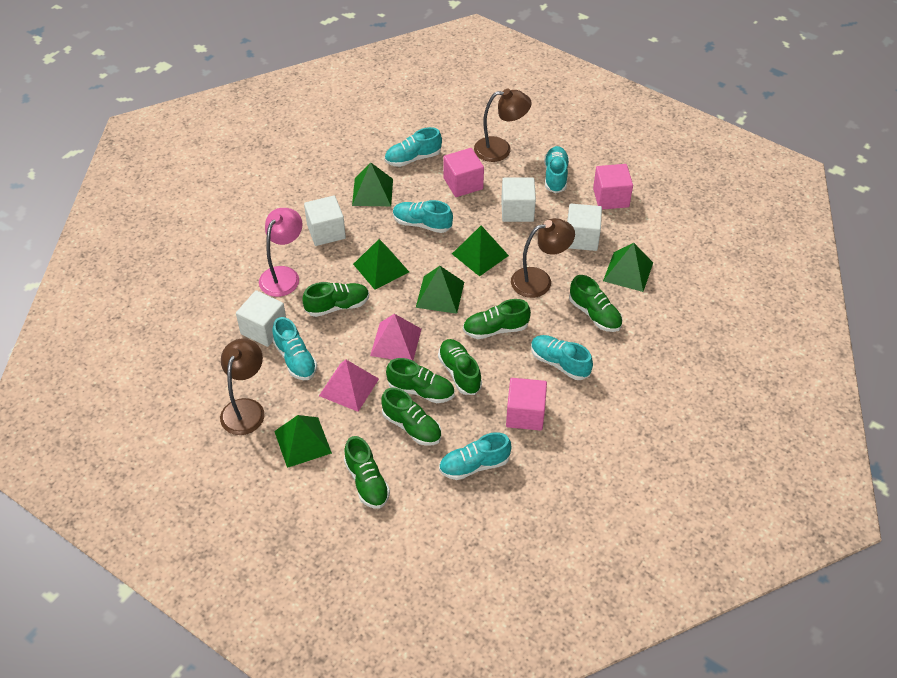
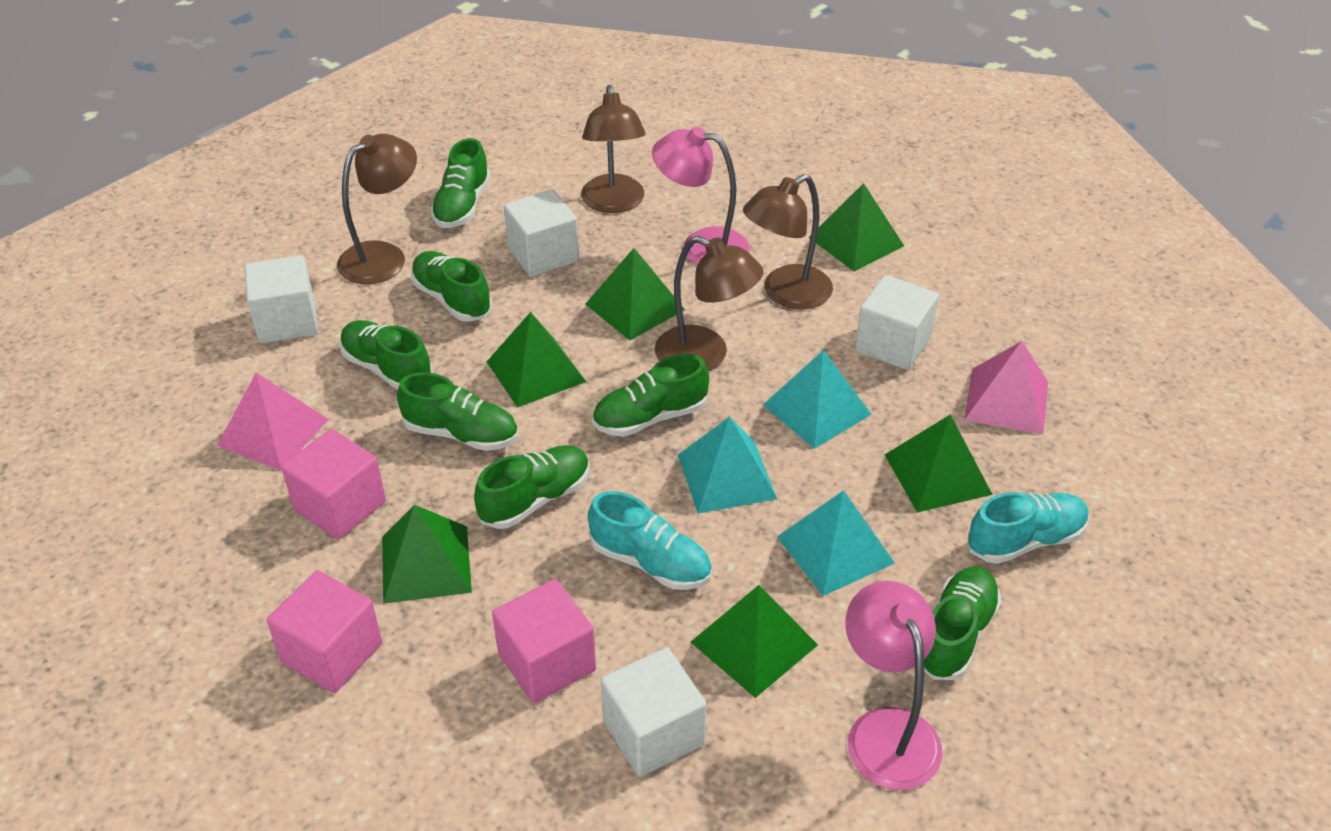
brown lamp: [220,338,265,435] [474,89,532,162] [511,218,575,298] = 3 -> [337,134,417,284] [581,85,645,213] [655,236,764,371] [743,174,833,309] = 4
pink lamp: [259,208,303,297] = 1 -> [652,127,750,265] [845,581,942,790] = 2
turquoise pyramid: none = 0 -> [678,417,777,514] [763,350,872,449] [777,490,895,596] = 3
turquoise shoe: [272,317,317,380] [385,127,442,167] [393,200,453,233] [439,432,512,480] [531,335,593,380] [544,146,569,193] = 6 -> [588,491,712,590] [968,492,1089,564] = 2

